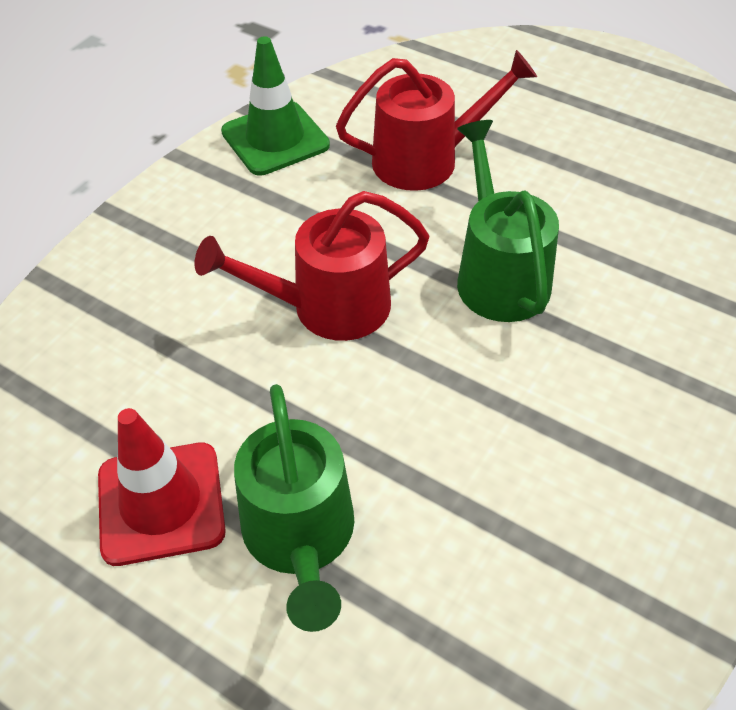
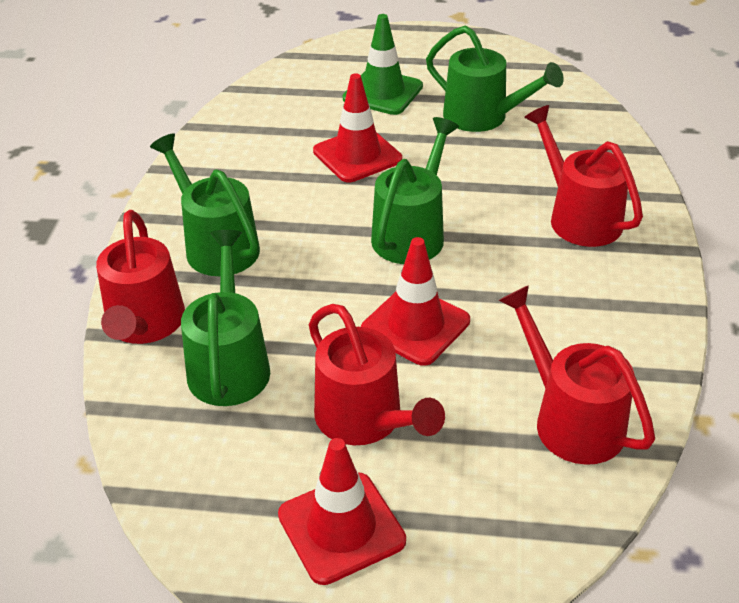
green watering can: [234,384,354,632] [457,120,559,322] = 2 -> [150,133,260,276] [181,230,270,406] [371,117,459,264] [426,25,564,132] = 4
red traffic cone: [98,408,226,566] = 1 -> [278,438,406,585] [313,73,402,182] [361,237,470,366] = 3
red watering can: [195,191,429,341] [336,50,537,191] = 2 -> [96,210,185,344] [309,304,445,445] [498,285,655,465] [524,105,643,247] = 4

